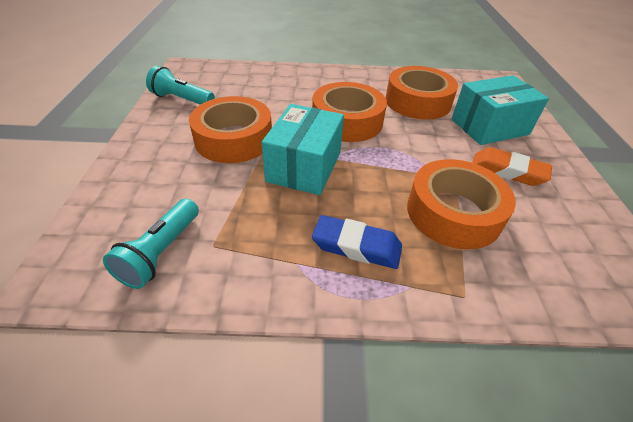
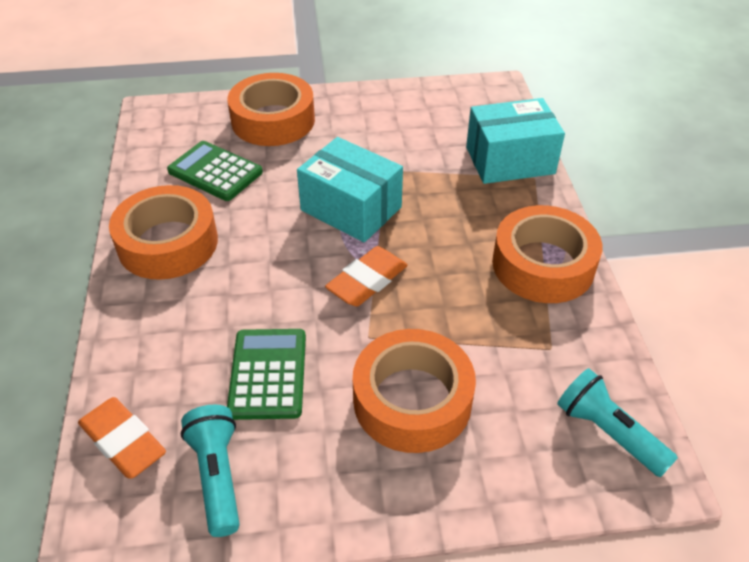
blue eraser: [312,215,402,269] = 1 -> none = 0
green calculator: none = 0 -> [167,141,263,201] [227,329,306,420] = 2
orange eraser: [472,147,552,186] = 1 -> [78,397,166,479] [325,246,408,307] = 2

